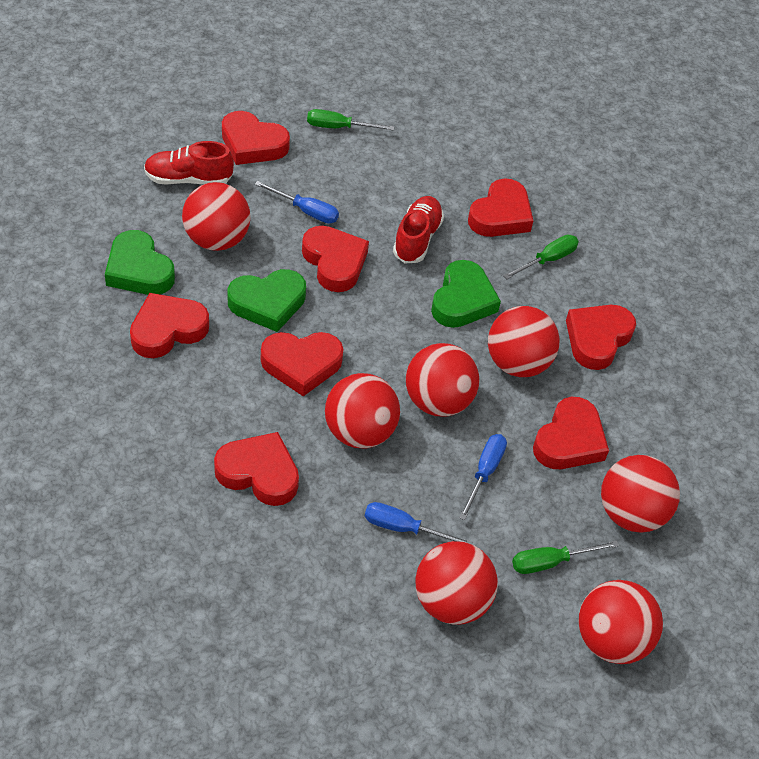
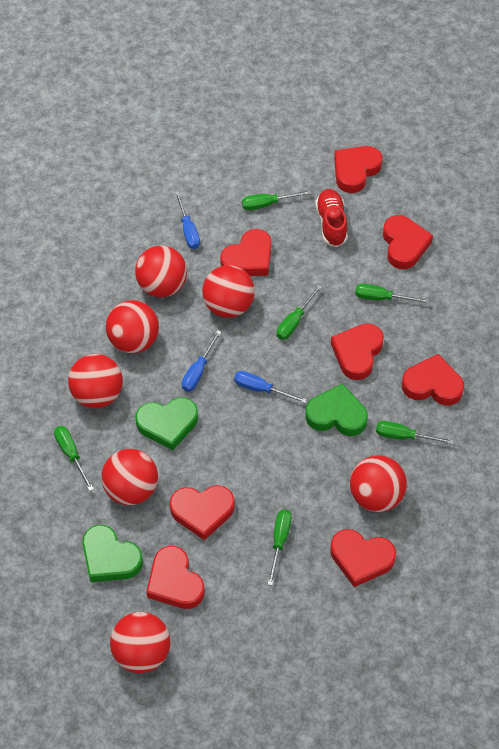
green screwdriver: [307,109,394,131] [503,234,579,279] [512,540,619,574] = 3 -> [54,426,94,491] [242,190,311,210] [268,510,291,586] [277,285,322,340] [355,284,429,303] [376,421,454,444] = 6
red shoe: [144,141,234,185] [393,196,444,263] = 2 -> [315,189,348,247] = 1

